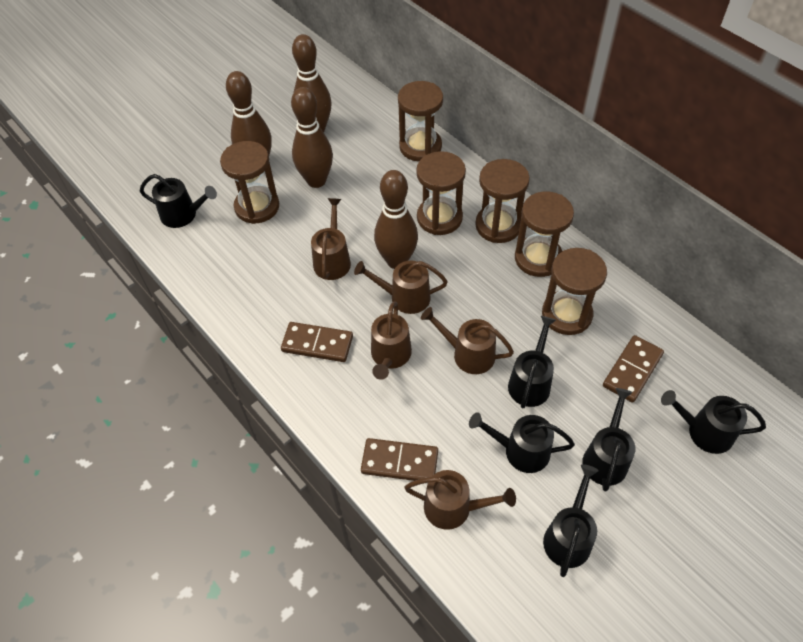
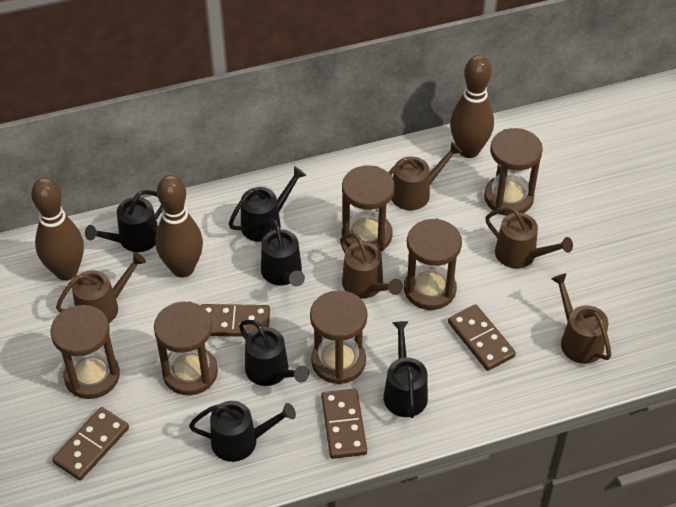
brown bowling pin: [226,71,272,155] [291,87,333,188] [292,34,332,132] [374,170,418,269] = 4 -> [31,178,84,280] [155,175,203,278] [450,55,494,158] = 3
brown domino: [281,322,353,362] [361,438,438,481] [603,335,664,403] = 3 -> [52,407,129,480] [201,304,270,337] [321,389,367,459] [448,304,516,371] = 4

